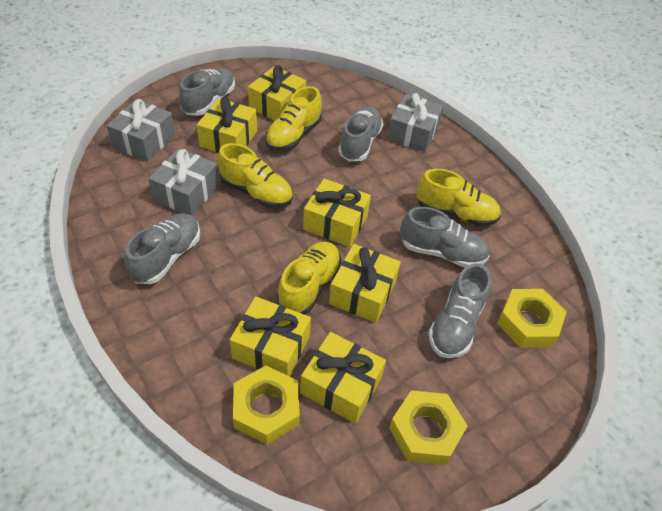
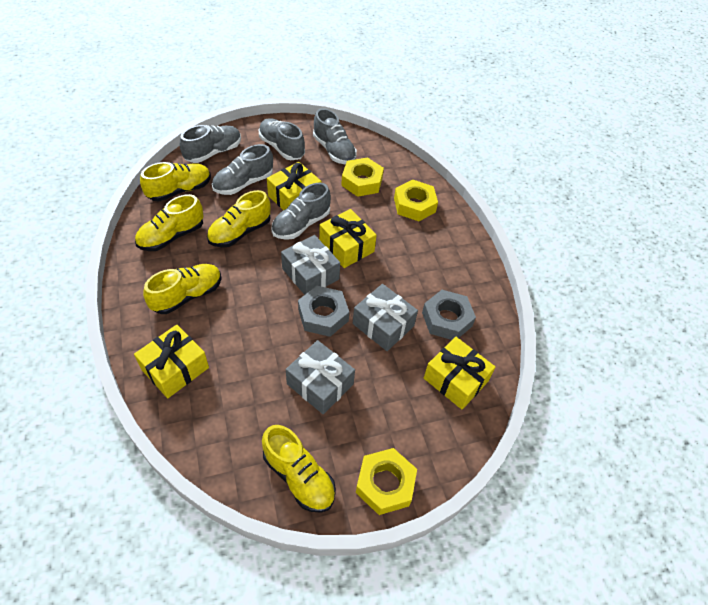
grey nut: none = 0 -> [298,286,349,337] [422,290,476,340] = 2
yellow gift: [197,97,257,153] [230,297,311,376] [248,65,306,121] [300,332,386,424] [303,178,371,247] [329,244,401,323] = 6 -> [134,325,209,398] [267,162,321,210] [319,209,377,268] [424,337,495,409] = 4
yellow shoe: [217,143,293,208] [265,86,322,151] [277,241,341,315] [417,169,501,227] = 4 -> [135,194,204,251] [140,162,211,201] [143,264,222,314] [207,190,270,247] [262,425,336,513] = 5

